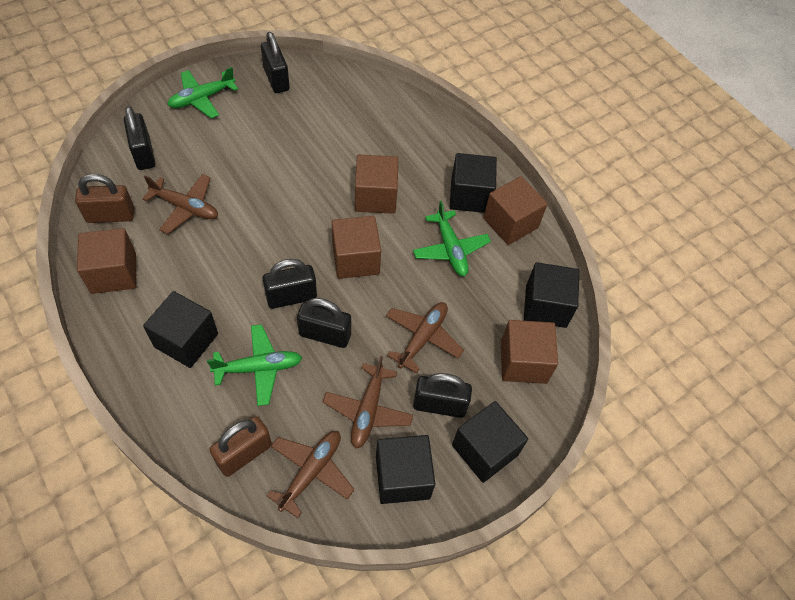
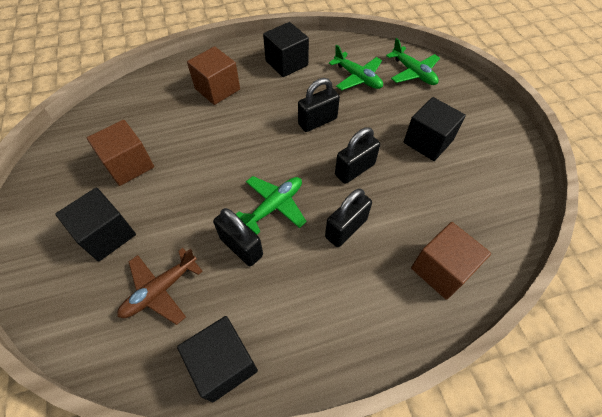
black cube: [143,291,218,368] [376,435,435,504] [450,153,497,213] [452,401,528,483] [524,262,579,328] = 5 -> [55,187,136,262] [177,316,258,402] [263,22,309,77] [404,97,466,161] = 4
black padlock: [124,106,155,170] [261,32,290,93] [263,259,317,309] [297,298,351,348] [413,373,472,418] = 5 -> [213,208,263,266] [298,78,340,132] [325,189,372,247] [335,127,380,184] = 4
brown cube: [77,228,136,294] [332,216,381,279] [355,155,398,214] [483,176,548,245] [501,320,558,384] = 5 -> [87,120,154,186] [187,46,240,105] [411,222,491,300] = 3
brown padlock: [75,174,134,223] [209,416,272,477] = 2 -> none = 0
brown plane: [142,174,218,234] [267,431,355,518] [323,356,413,448] [386,302,464,374] = 4 -> [117,248,203,325] = 1

